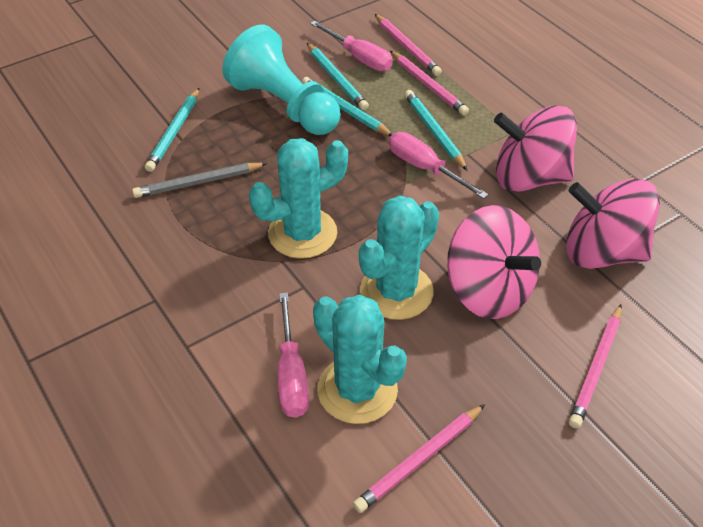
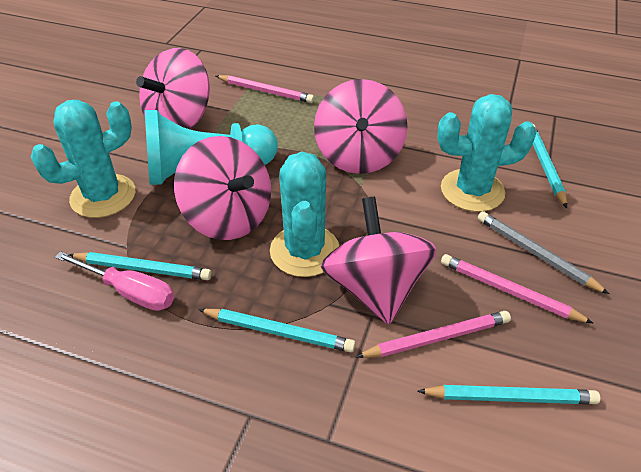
pink pencil: [353,404,485,513] [375,14,442,76] [390,51,469,116] [569,304,622,429] = 4 -> [216,75,314,103] [356,311,511,358] [441,254,594,324] = 3
pink screwdriver: [278,293,309,418] [310,21,393,71] [389,132,489,199] = 3 -> [55,251,174,311] = 1
pink spinning top: [447,205,541,319] [494,105,577,192] [566,179,660,269] = 3 -> [136,48,210,129] [174,136,271,240] [314,79,407,174] [321,197,437,324] = 4

